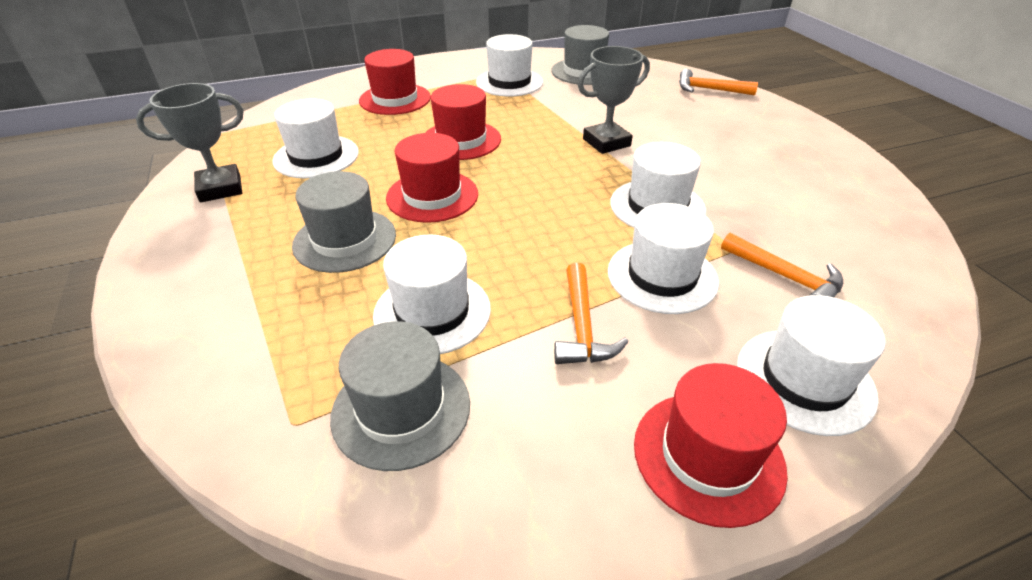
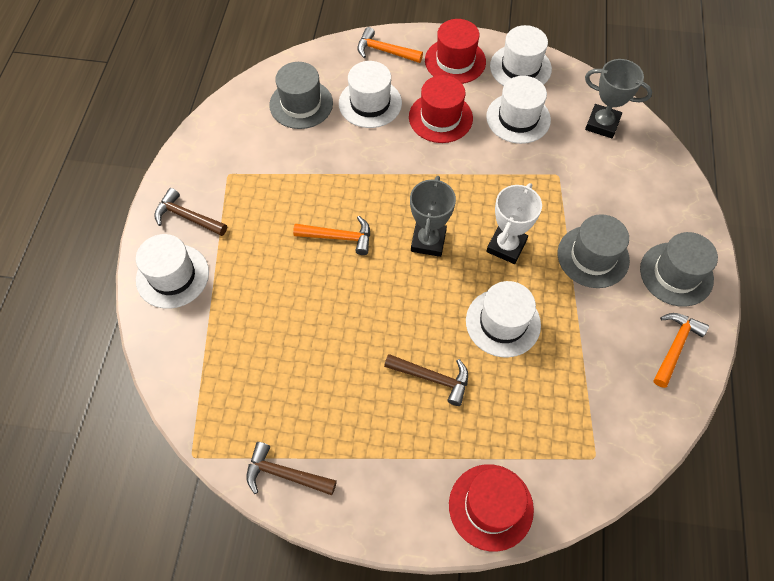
brown hammer: none = 0 -> [154,188,227,236] [246,442,337,495] [384,354,468,406] = 3
red hat: [359,49,431,115] [386,133,478,223] [425,84,501,160] [634,363,788,528] = 4 -> [409,75,473,143] [425,19,486,84] [449,464,534,552] = 3
white hat: [273,98,359,178] [373,235,491,354] [476,34,543,96] [608,203,719,314] [610,142,706,228] [737,295,886,436] = 6 -> [136,234,209,309] [339,61,402,128] [466,281,541,357] [486,76,551,144] [490,25,552,86] = 5
white trophy: none = 0 -> [486,183,542,264] = 1

